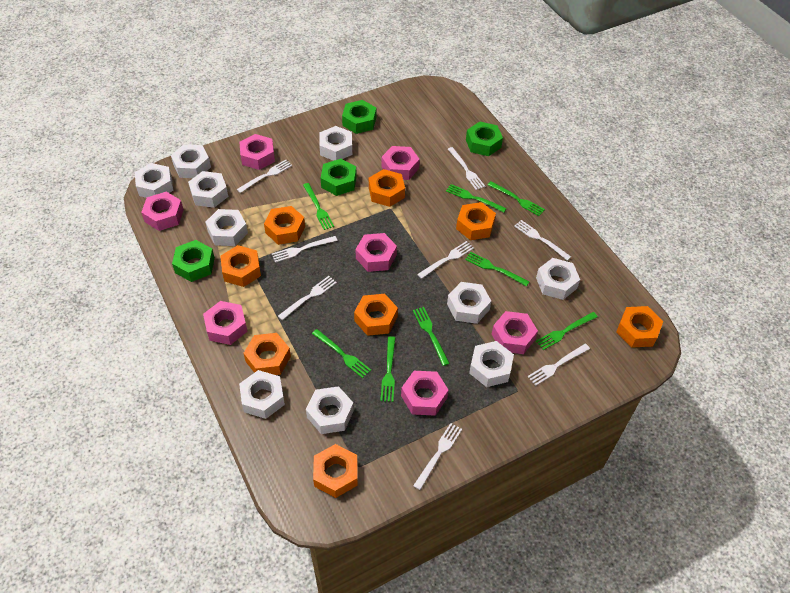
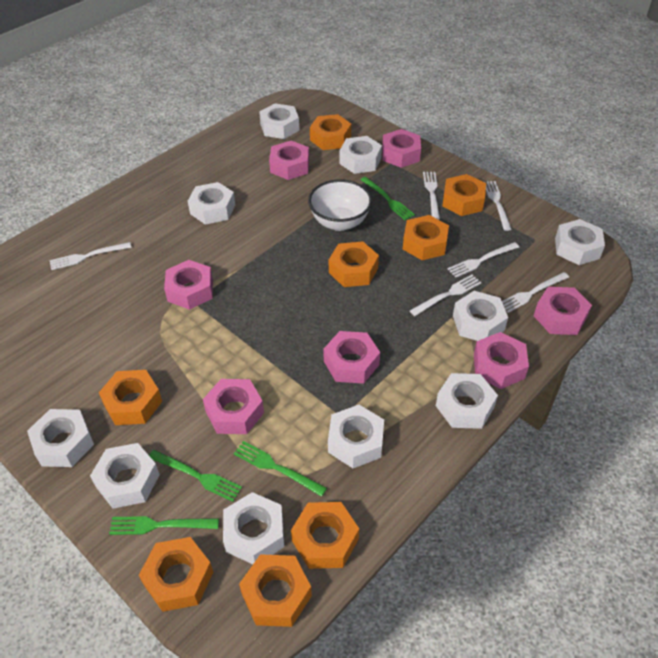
green fork: [303,183,334,230] [312,329,371,378] [380,336,395,402] [413,307,450,366] [446,184,507,213] [465,252,529,287] [488,181,545,216] [536,312,598,350] = 8 -> [109,516,219,535] [149,450,242,502] [234,441,327,497] [361,177,415,220] = 4
green nut: [172,240,215,282] [321,159,357,196] [342,100,376,134] [466,122,503,156] = 4 -> none = 0
white bowl: none = 0 -> [308,179,372,231] = 1
white fork: [237,160,292,193] [272,236,338,263] [278,276,337,320] [413,423,462,490] [417,241,474,279] [448,147,485,190] [514,220,571,261] [528,344,590,386] = 8 -> [49,242,132,270] [410,275,482,316] [423,172,440,220] [448,242,519,278] [486,181,512,231] [502,272,569,313] = 6

